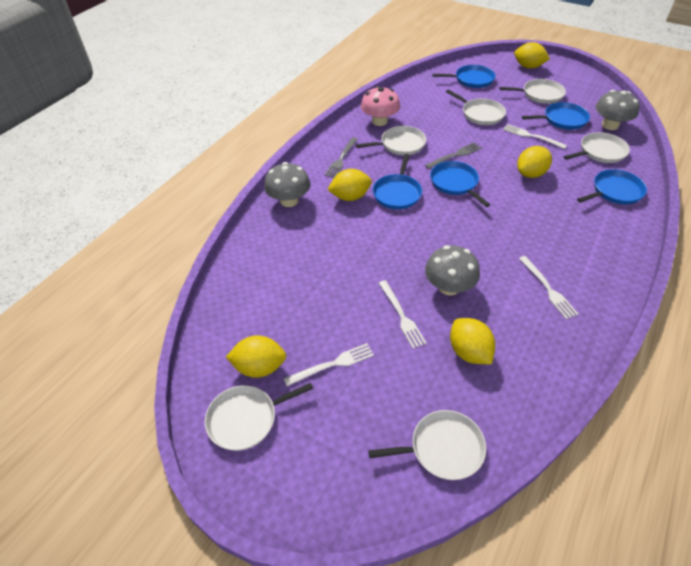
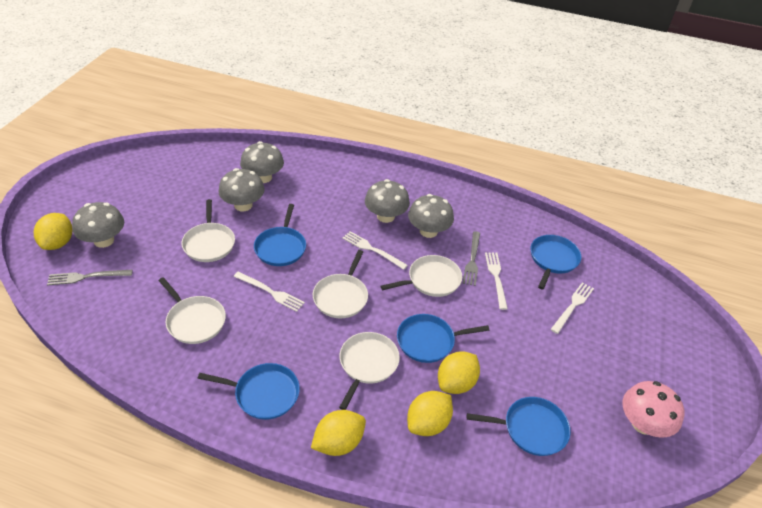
grey mushroom: [264,162,310,207] [425,245,480,296] [596,90,640,130] = 3 -> [72,202,124,248] [218,168,265,211] [240,141,284,183] [365,179,410,223] [408,194,454,238] = 5
white pan: [205,383,313,451] [356,126,426,155] [368,410,486,480] [446,90,506,125] [499,79,566,104] [564,132,630,163] = 6 -> [158,277,226,344] [181,199,235,262] [313,250,368,318] [339,332,400,410] [381,255,462,297] = 5
yellow lemon: [226,335,286,378] [327,169,372,201] [450,318,495,364] [514,42,550,69] [517,146,552,178] = 5 -> [34,213,72,250] [311,410,366,456] [407,391,453,436] [438,351,480,394] = 4

